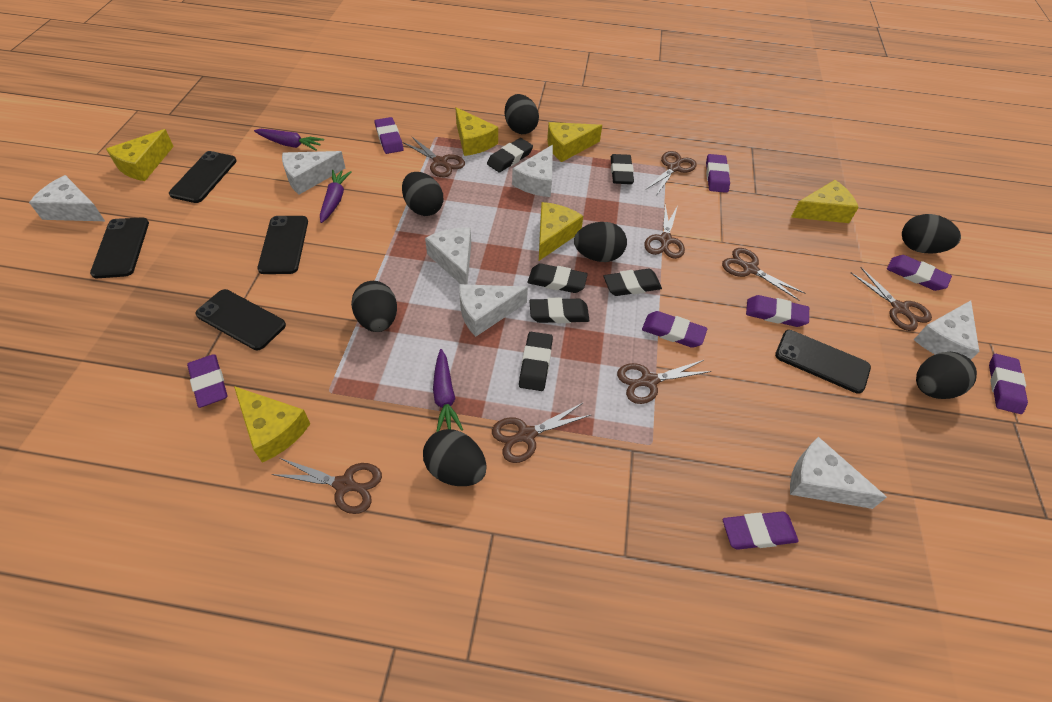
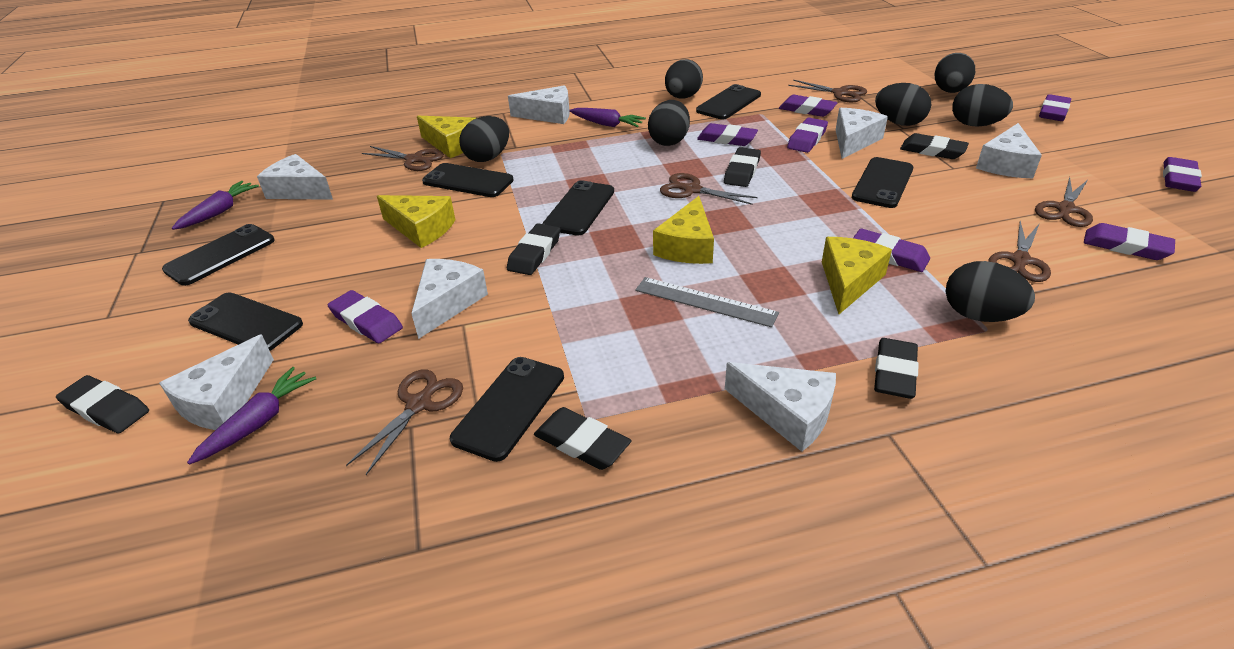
black phone: [90,217,149,278] [169,151,237,203] [195,289,286,350] [257,216,308,274] [775,330,871,394] = 5 -> [162,224,275,286] [188,292,303,351] [422,163,514,197] [450,357,564,462] [543,180,614,236] [696,84,761,119] [852,157,913,208] = 7
brown scissors: [271,458,382,514] [403,137,465,177] [492,403,591,463] [617,360,712,404] [644,204,685,259] [646,151,697,194] [722,248,805,300] [851,267,932,331] = 8 -> [346,369,463,475] [362,146,444,171] [660,173,758,205] [788,80,867,103] [988,221,1051,282] [1035,177,1093,227] = 6
grey ruler: none = 0 -> [635,277,779,327] = 1
yellow cheese: [106,129,174,181] [234,386,310,463] [455,107,498,156] [539,202,583,261] [547,122,602,162] [791,180,859,223] = 6 -> [377,195,455,248] [417,116,476,158] [653,196,714,264] [822,237,892,314] = 4

